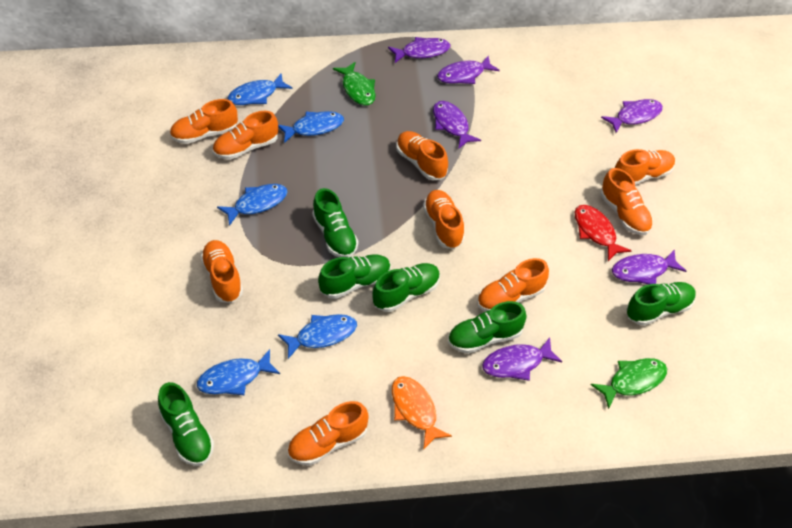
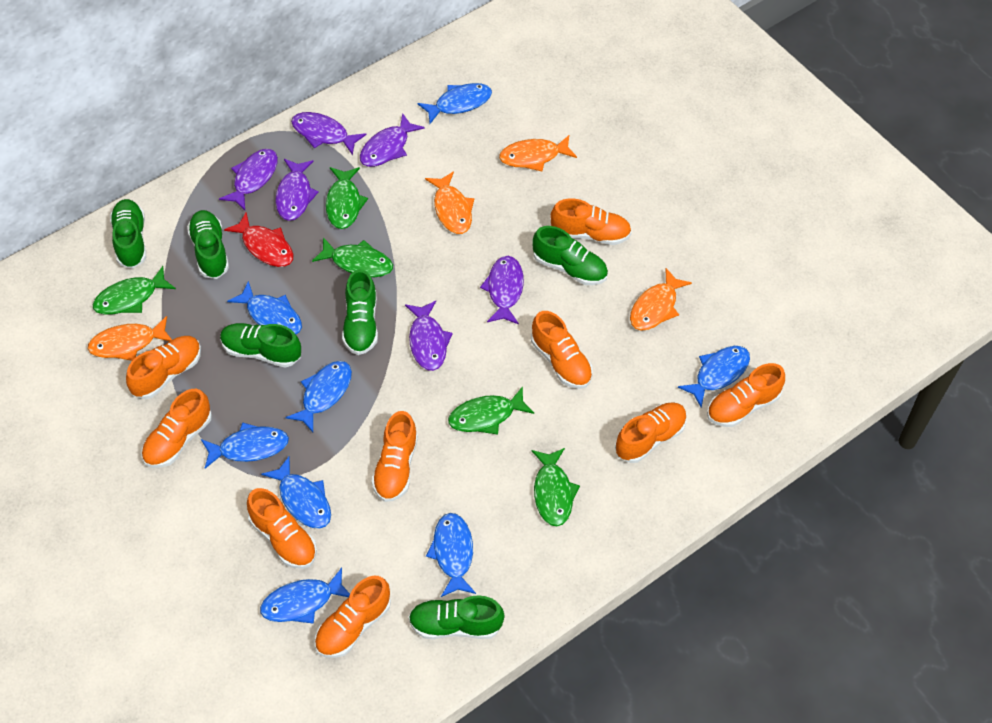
blue fish: [197,349,280,395] [217,184,288,226] [228,74,292,105] [278,111,344,143] [278,314,357,359] = 5 -> [201,422,289,469] [227,281,302,334] [260,568,350,624] [261,456,331,529] [285,361,352,432] [417,83,492,124] [426,513,476,597] [678,346,750,408] = 8
green fish: [333,62,375,106] [591,358,667,409] = 2 -> [92,266,176,315] [312,237,393,277] [326,167,368,229] [448,386,534,434] [531,448,580,526] = 5
orange fish: [392,376,452,450] = 1 -> [88,316,172,361] [425,171,474,234] [499,135,577,171] [630,268,692,331] = 4

